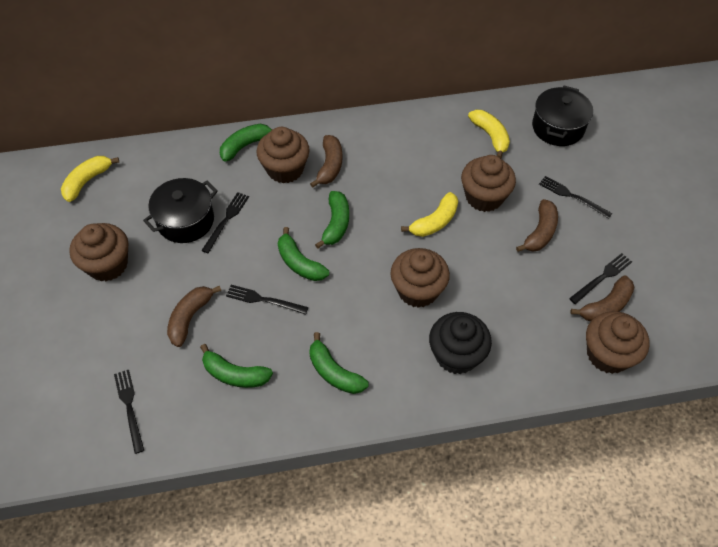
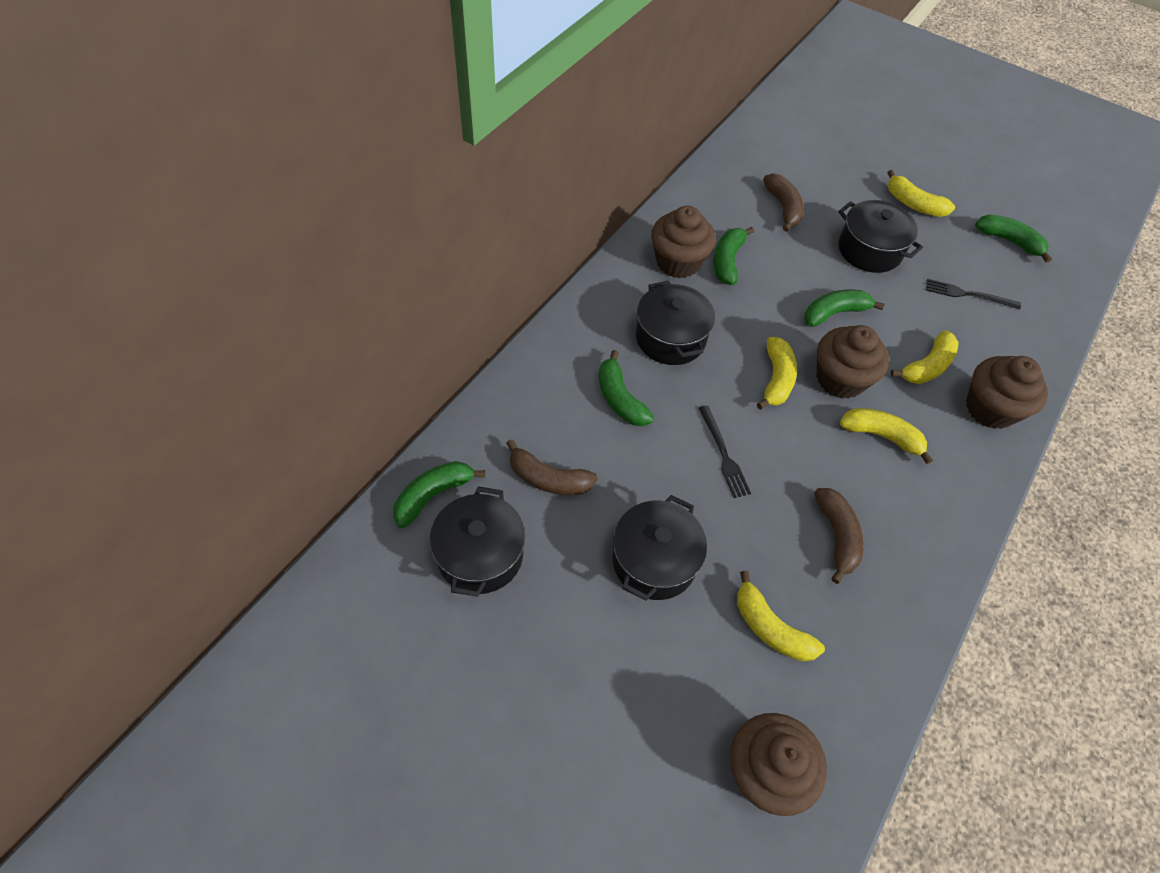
black cupcake: [429,312,492,374] = 1 -> none = 0
black fork: [114,370,144,454] [201,192,249,253] [226,285,308,314] [539,176,612,218] [569,253,632,304] = 5 -> [699,405,751,498] [926,279,1021,310] = 2
black pot: [143,178,218,243] [532,86,593,146] = 2 -> [430,486,525,597] [612,495,707,601] [636,280,715,365] [838,200,923,273] = 4
brown banana: [167,286,221,347] [310,135,342,188] [516,199,558,252] [571,275,634,321] = 4 -> [506,439,598,495] [763,173,804,232] [814,488,864,584] = 3
brown cupcake: [69,223,128,282] [257,127,310,183] [391,248,450,308] [461,155,516,212] [586,311,649,374] = 5 -> [651,206,716,278] [730,713,827,816] [817,325,889,399] [966,356,1048,429] = 4
yellow banana: [61,156,119,202] [401,192,458,237] [468,110,510,158] = 3 -> [737,571,825,662] [757,337,797,409] [839,408,933,464] [887,170,955,217] [890,330,959,384] = 5

